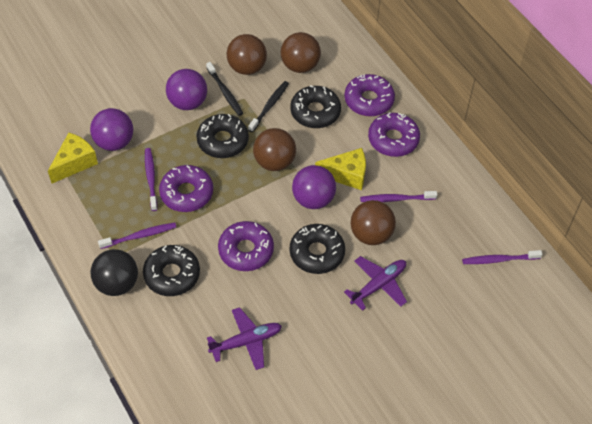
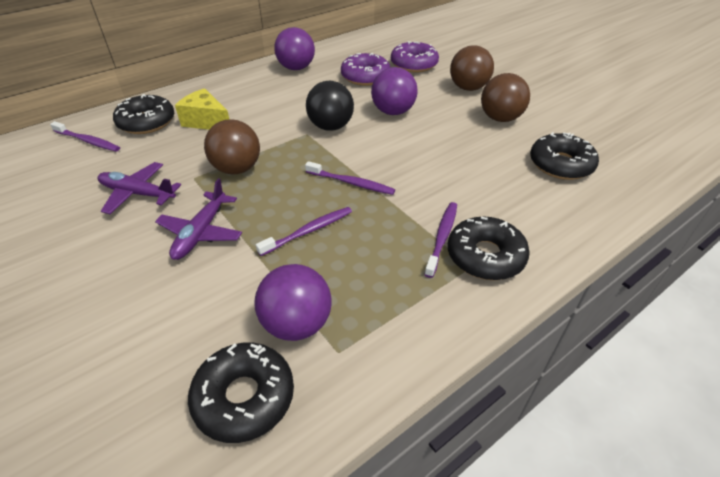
black toothbrush: [206,62,243,116] [248,81,289,132] = 2 -> none = 0
brown ball: [227,34,267,75] [253,128,296,171] [281,32,321,73] [351,200,396,245] = 4 -> [204,119,260,174] [450,45,494,91] [481,73,530,122] = 3
purple donut: [159,165,213,212] [218,221,274,271] [344,74,395,117] [368,112,420,157] = 4 -> [341,53,390,86] [391,41,439,73] = 2
yellow cheese: [48,133,98,183] [315,148,366,190] = 2 -> [175,88,230,130] = 1

